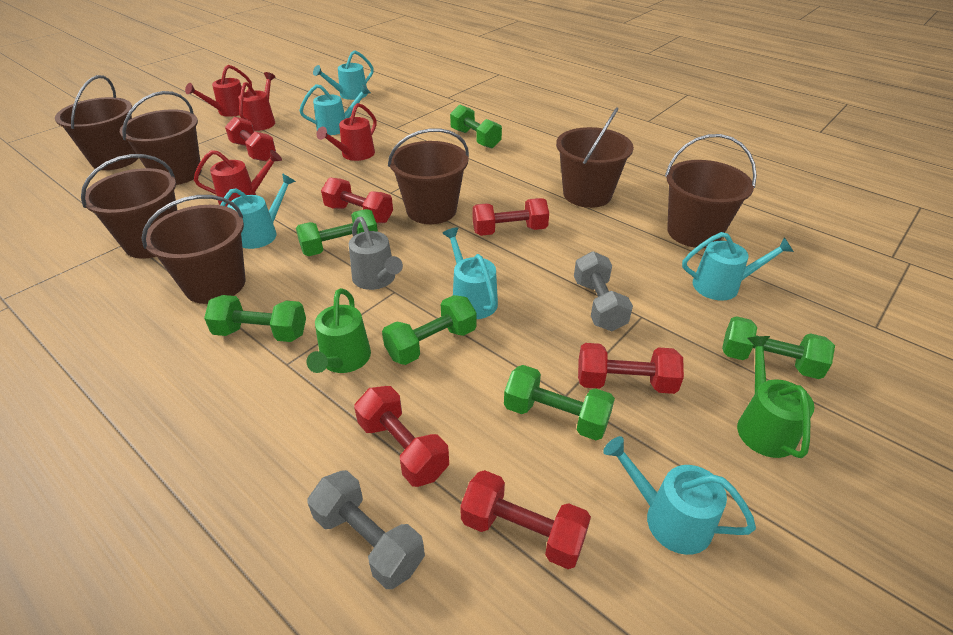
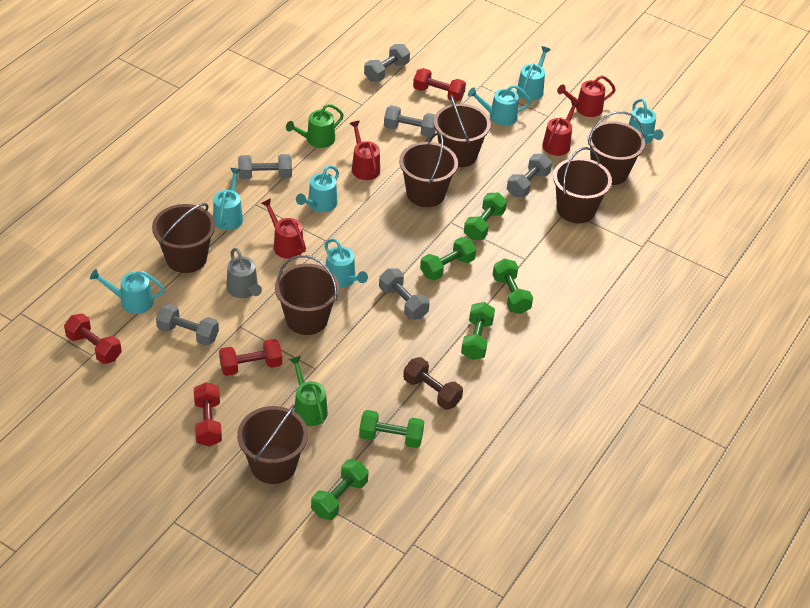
brown dumbbell: none = 0 -> [403,357,463,410] = 1
grey dumbbell: [308,470,425,589] [574,251,633,331] = 2 -> [156,304,219,346] [238,154,292,179] [364,44,410,82] [379,268,430,320] [384,105,436,137] [507,154,552,197] = 6
red dumbbell: [225,116,276,162] [321,177,393,223] [354,386,449,487] [460,470,591,569] [472,198,549,236] [578,343,684,394] = 6 -> [64,313,122,364] [194,382,222,447] [219,339,282,376] [413,68,466,102] = 4
turquoise watering can: [221,173,296,249] [299,84,371,135] [313,50,374,100] [442,227,498,319] [603,436,756,555] [682,232,794,301] = 6 -> [90,269,165,314] [213,168,243,230] [296,165,339,212] [324,238,368,288] [468,85,531,126] [517,46,551,101] [629,99,663,144] = 7

